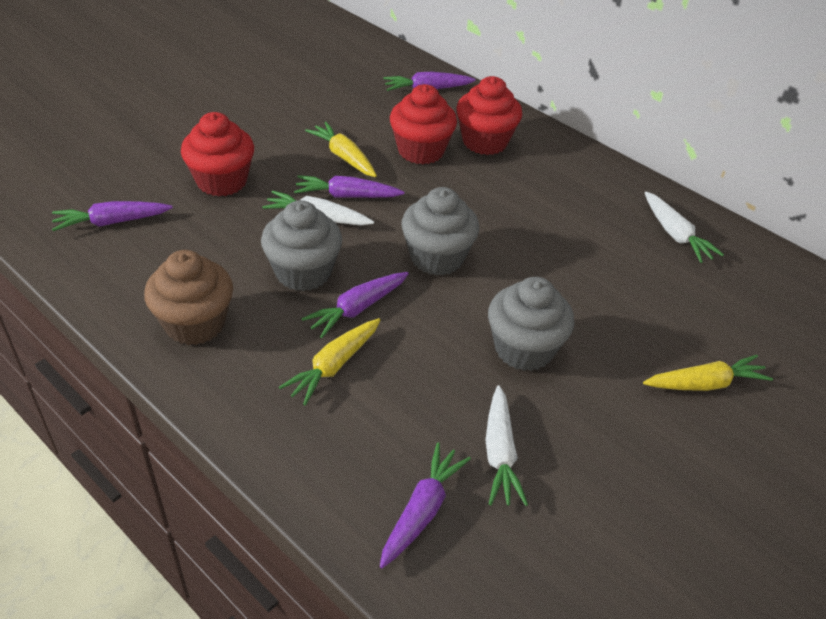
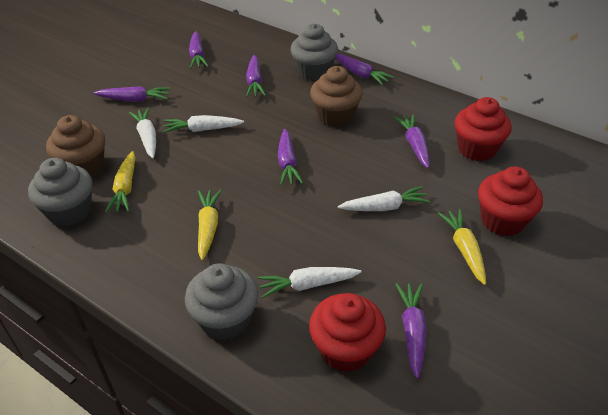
brown cupcake: [144,250,233,345] = 1 -> [46,115,105,178] [310,66,363,127] = 2
purple carrot: [52,201,173,231] [294,175,405,198] [301,272,409,338] [380,442,471,568] [383,72,476,91] = 5 -> [94,86,170,102] [189,31,209,69] [246,55,266,97] [278,129,303,186] [336,54,394,86] [394,115,429,168] [395,283,427,379] = 7
white carrot: [262,190,374,225] [486,385,528,506] [645,192,724,263] = 3 -> [129,108,156,158] [163,115,244,133] [258,267,362,298] [338,186,431,211] = 4

